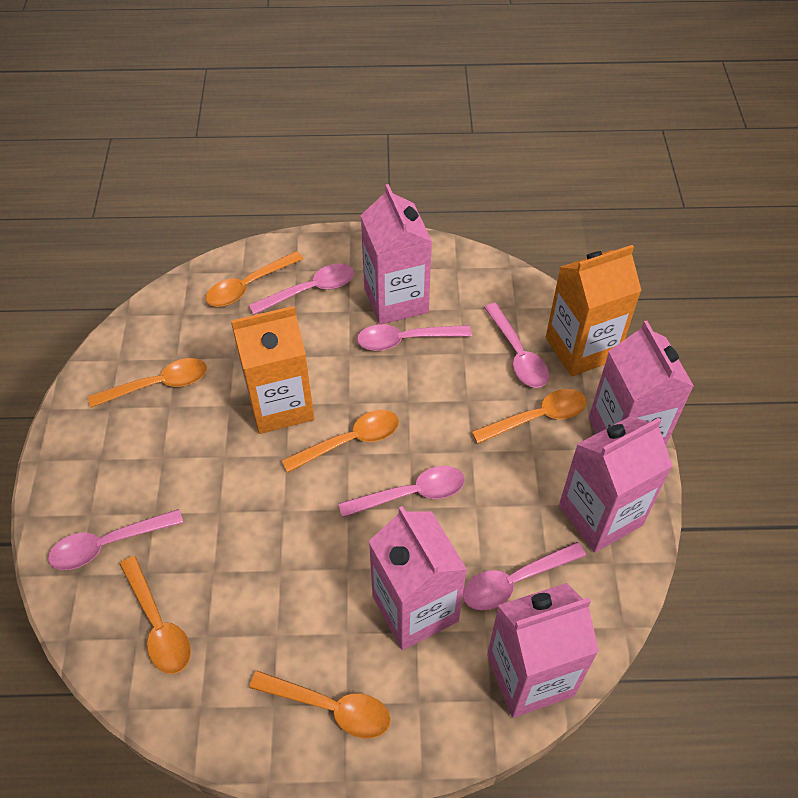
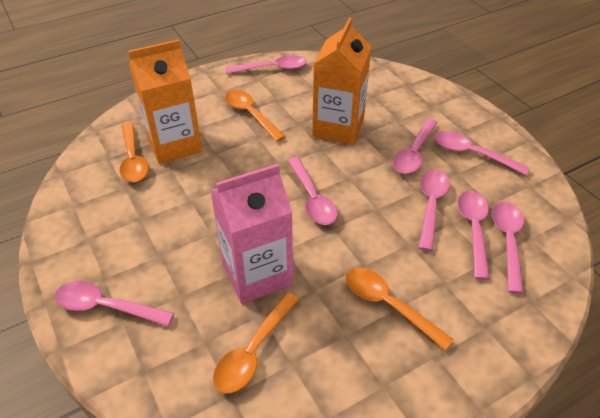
orange spoon: [88,358,207,408] [119,556,191,674] [206,251,303,307] [249,671,391,739] [282,410,399,473] [472,389,587,444] = 6 -> [120,122,149,182] [213,292,299,394] [225,90,285,142] [346,268,454,350] = 4
pink carton: [360,184,432,325] [369,506,467,650] [487,583,599,718] [559,416,673,552] [589,321,694,445] = 5 -> [210,164,293,304] = 1
pink spoon: [48,509,183,570] [249,263,354,315] [338,466,465,518] [357,324,472,351] [463,542,586,610] [484,303,549,388] = 6 -> [55,281,174,327] [225,55,307,74] [287,157,338,225] [393,119,438,174] [418,170,450,251] [434,131,530,175] [458,191,490,280] [492,202,524,294] = 8

